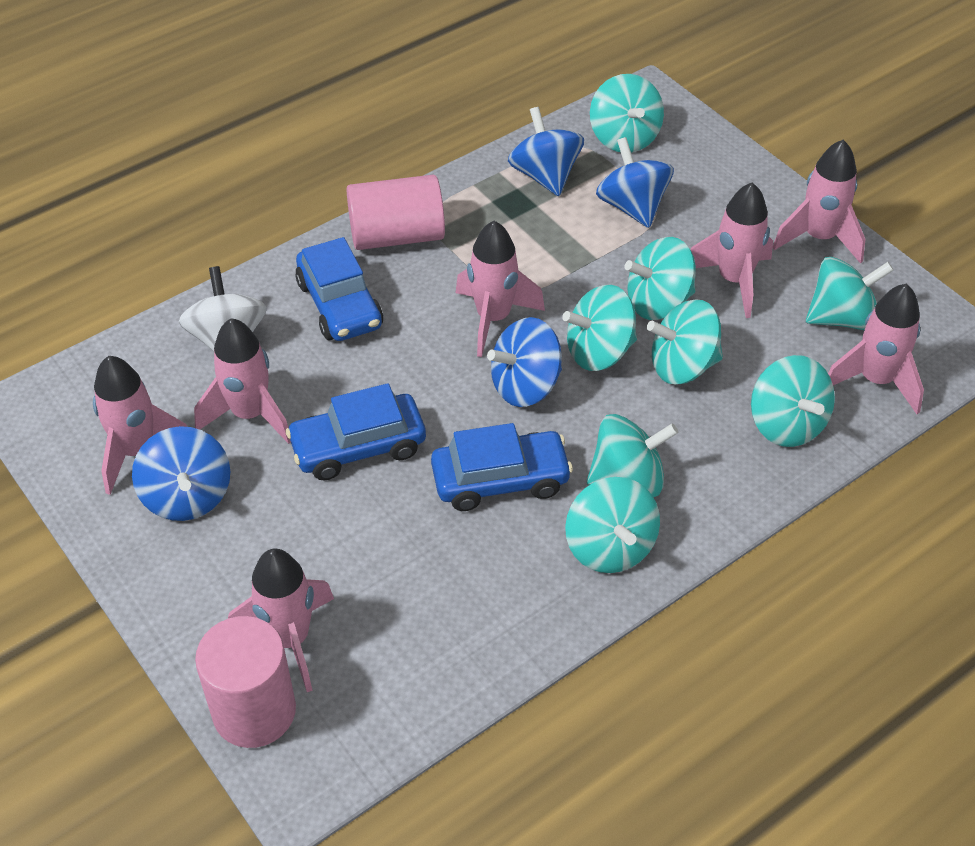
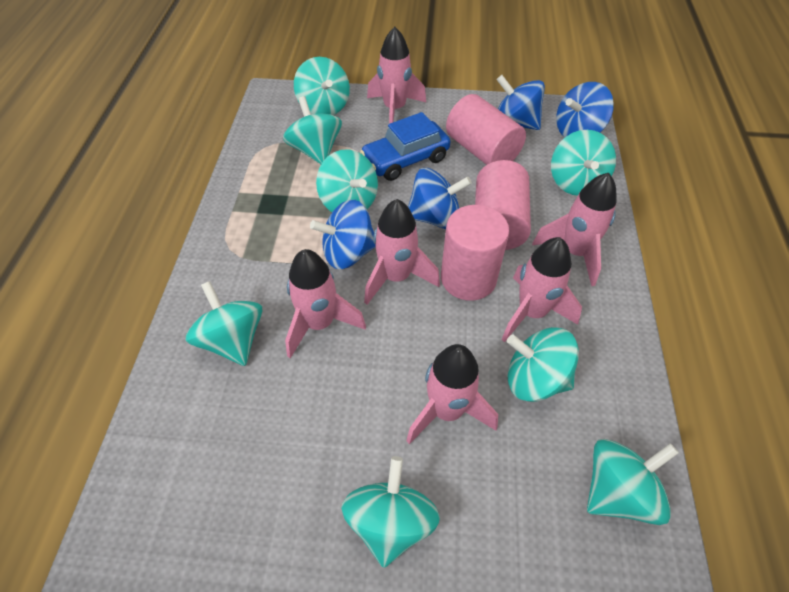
blue car: [286,383,426,480] [295,237,383,341] [431,423,573,511] = 3 -> [360,112,450,181] = 1
pink cylinder: [195,616,296,748] [346,175,445,250] = 2 -> [441,205,509,301] [446,94,526,165] [475,160,531,250] = 3
pink rocket: [93,356,187,495] [194,318,291,444] [228,548,334,692] [456,221,545,357] [691,183,773,318] [773,140,866,264] [828,284,924,414] = 7 -> [285,249,366,358] [364,199,440,305] [367,27,426,124] [406,344,498,444] [501,237,582,342] [532,173,617,286] = 6
white spinning top: [179,266,267,352] = 1 -> none = 0

